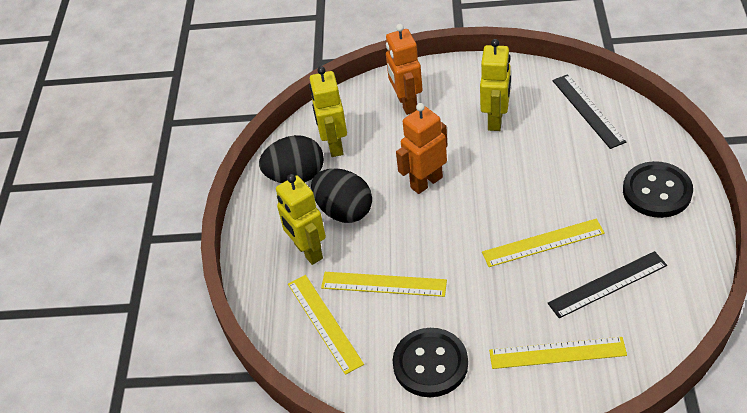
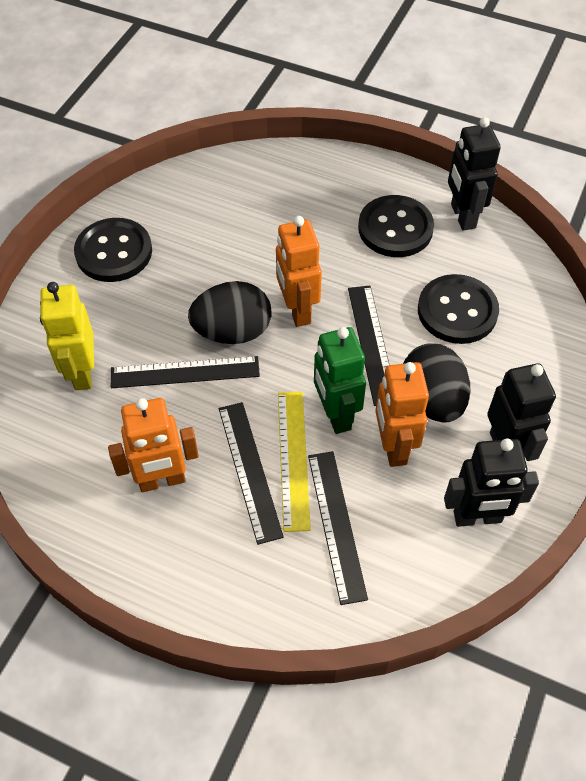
black button: [393,328,468,397] [623,161,693,218] = 2 -> [74,218,152,282] [358,195,434,257] [418,274,499,344] = 3
black robot: none = 0 -> [444,439,539,527] [448,117,501,231] [487,363,556,461] = 3
black ruler: [548,251,667,318] [552,74,626,149] = 2 -> [111,356,260,388] [219,402,284,545] [308,451,368,605] [348,285,389,406] = 4
green robot: none = 0 -> [314,327,366,434] = 1
orange robot: [386,24,423,115] [396,103,448,194] = 2 -> [108,398,199,492] [276,216,322,327] [375,362,429,467] = 3
yellow robot: [276,174,326,265] [309,66,347,157] [480,39,511,131] = 3 -> [40,282,94,390] = 1
yellow ruler: [288,275,364,375] [321,272,447,297] [482,219,605,267] [489,337,627,369] = 4 -> [278,392,311,532] = 1

